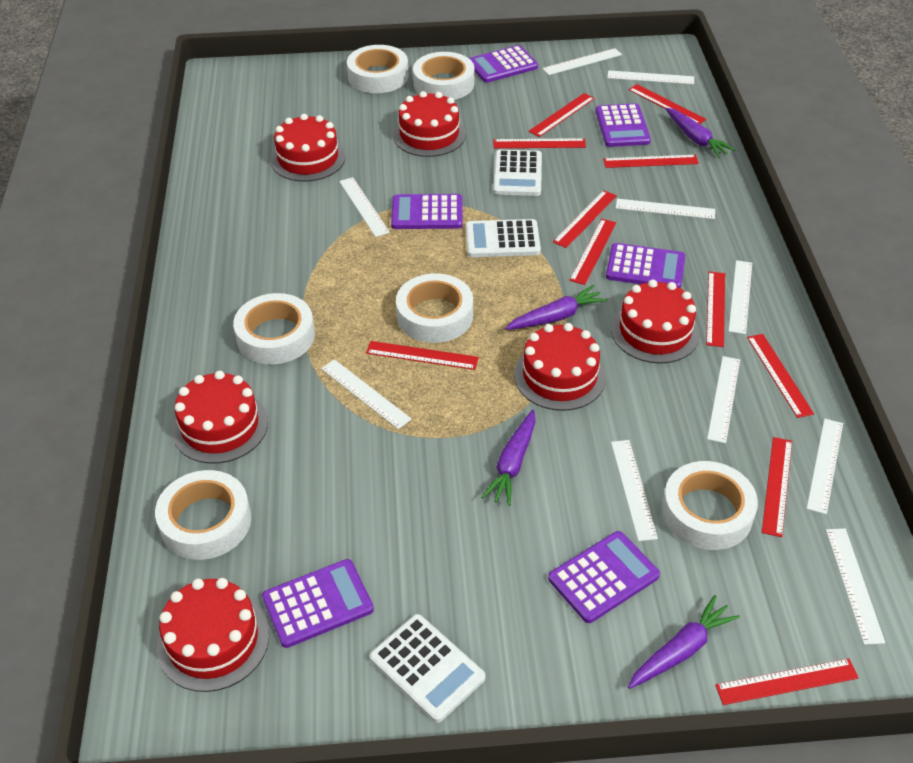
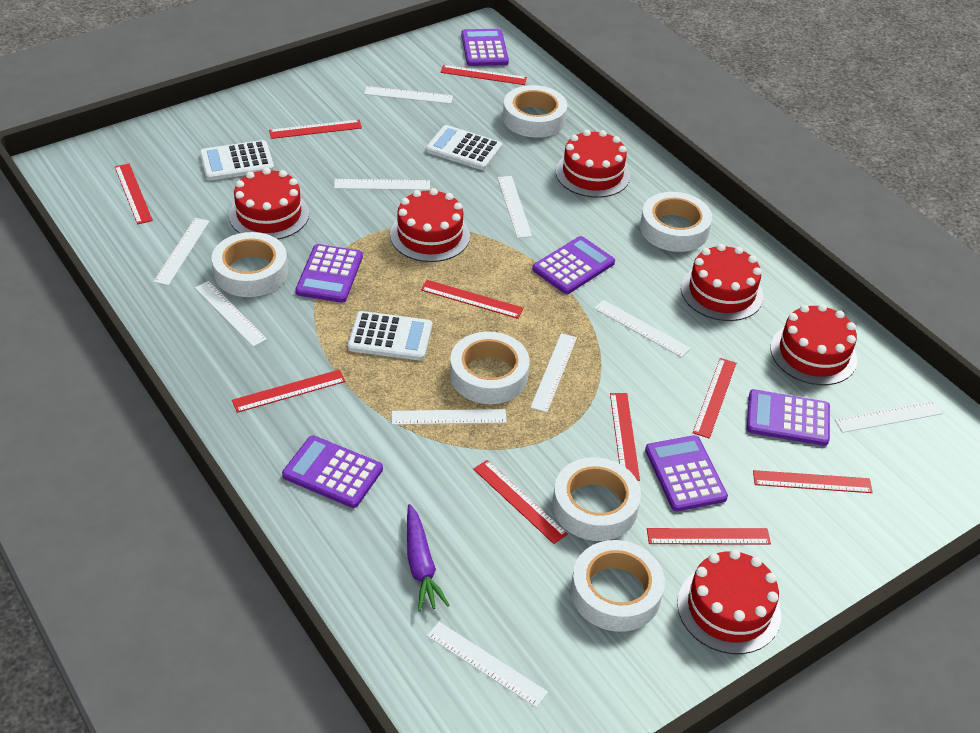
purple carrot: [481,410,535,506] [505,285,607,330] [628,595,740,689] [665,108,735,158] = 4 -> [407,504,450,612] = 1
red ruler: [366,341,479,370] [493,138,586,148] [529,93,595,137] [553,190,617,248] [569,219,616,285] [603,155,699,168] [628,84,707,124] [706,272,725,347] [715,658,859,705] [747,334,814,418] [762,437,792,537] = 11 -> [115,163,153,224] [232,370,346,413] [269,120,362,139] [421,280,524,319] [440,65,527,85] [473,460,568,544] [610,393,640,481] [647,528,771,545] [693,358,736,439] [753,470,873,493] = 10

